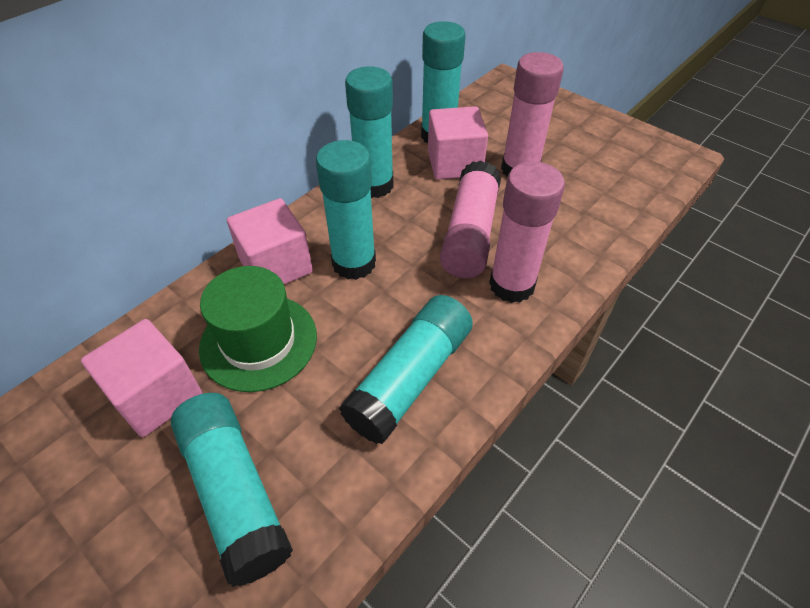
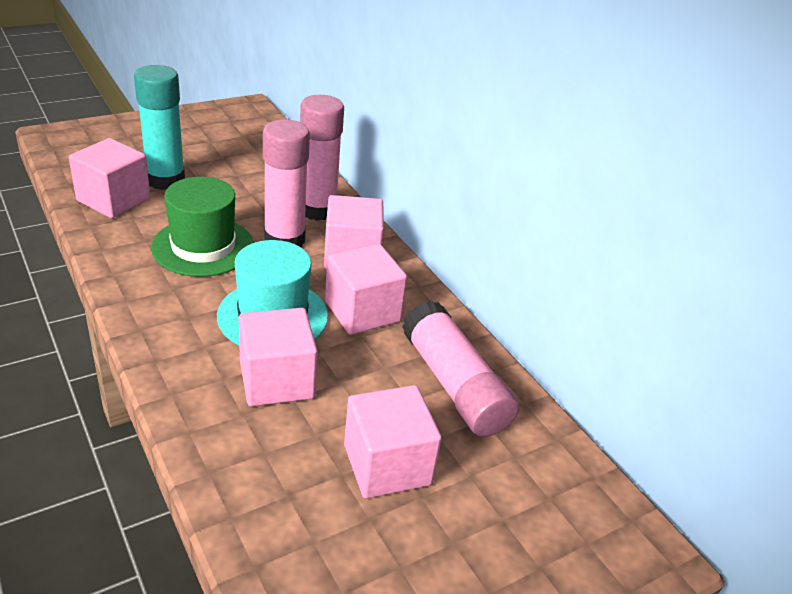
pink cube: [81,319,202,437] [227,198,313,284] [428,106,488,180] = 3 -> [69,138,150,218] [239,308,318,406] [324,195,384,269] [325,244,407,335] [344,385,442,498] = 5
turquoise glue stick: [171,393,293,587] [316,140,376,280] [339,295,473,444] [345,66,394,198] [421,21,466,143] = 5 -> [134,65,185,190] = 1
turquoise hat: none = 0 -> [217,240,328,346] = 1

